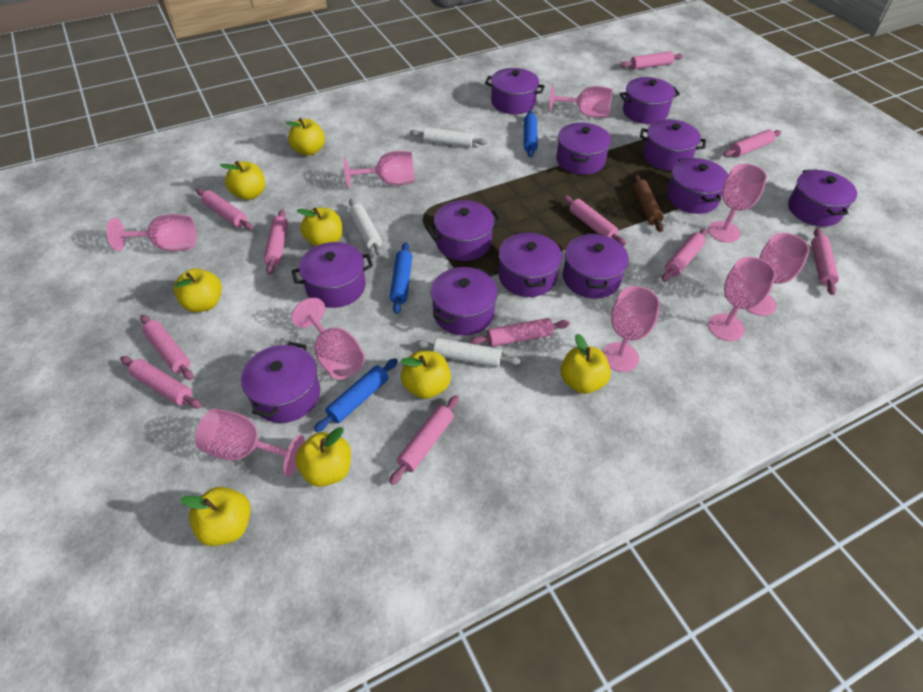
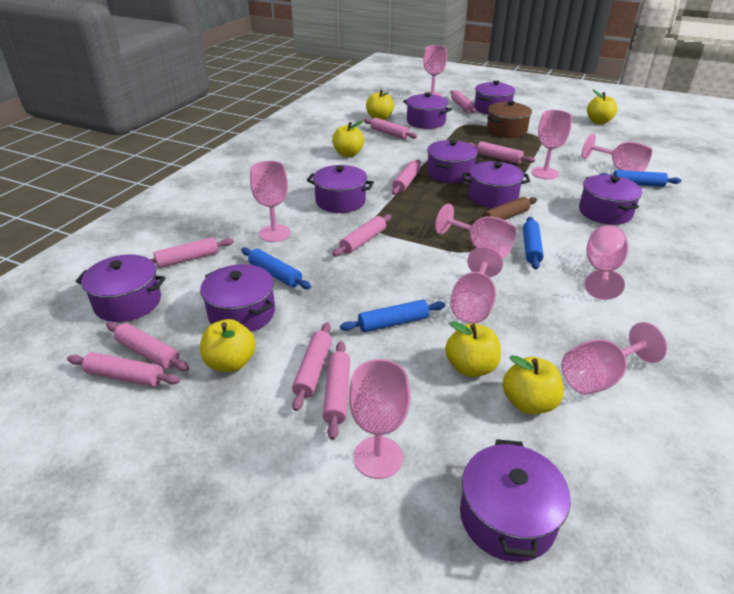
blue rolling pin: [314,358,398,432] [390,242,412,314] [524,110,538,157] = 3 -> [241,247,311,289] [340,300,445,332] [523,217,544,269] [599,170,681,187] = 4
brown pot: none = 0 -> [487,100,532,138] = 1
pink rolling pin: [120,356,202,409] [140,315,193,380] [196,189,253,230] [264,209,288,275] [389,395,459,485] [470,318,570,347] [563,195,627,246] [621,51,683,70] [662,229,707,282] [723,130,781,157] [811,228,839,295] = 11 -> [67,352,180,387] [106,322,189,371] [150,237,234,268] [292,322,332,411] [323,341,350,440] [333,214,391,256] [364,118,417,139] [392,160,421,195] [451,90,476,113] [469,141,535,164] = 10
purple pot: [241,342,320,423] [292,242,373,308] [427,200,501,261] [431,267,498,336] [485,68,545,114] [498,231,562,297] [556,123,611,175] [563,233,629,299] [619,77,680,124] [640,119,706,171] [667,158,728,214] [788,169,857,227] = 12 -> [75,255,166,322] [200,264,275,332] [307,165,374,213] [403,92,452,129] [427,140,478,183] [460,439,571,562] [463,161,530,208] [474,80,515,114] [579,175,642,225] = 9
white rolling pin: [349,199,383,256] [410,127,487,147] [415,338,520,367] = 3 -> none = 0
yellow apple: [174,268,222,312] [180,487,251,546] [220,161,265,200] [286,118,325,156] [295,427,351,487] [297,207,342,246] [400,351,451,399] [561,334,611,394] = 8 -> [200,319,256,372] [332,120,364,157] [366,90,394,120] [445,321,501,377] [503,355,564,414] [587,90,618,124] = 6

